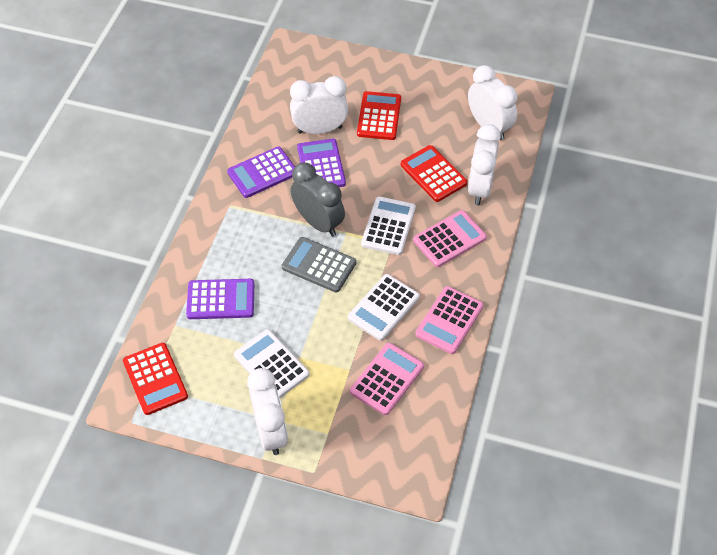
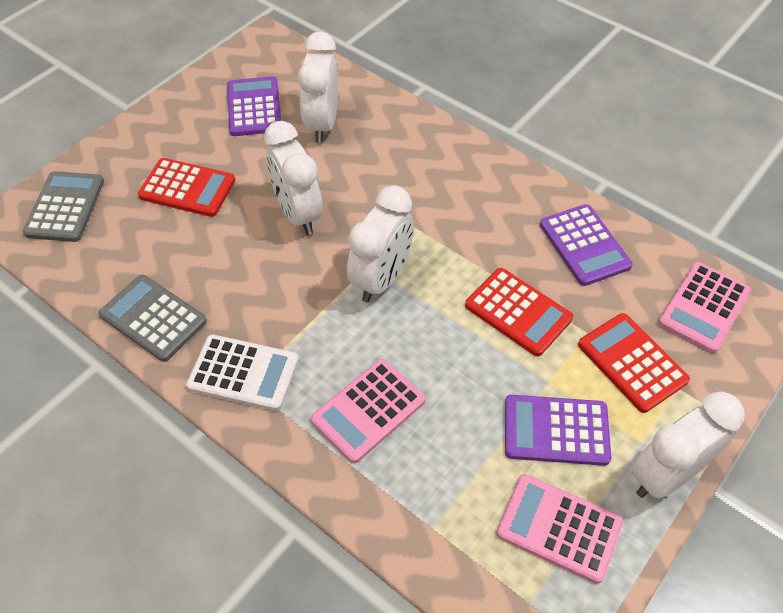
grey calculator: [282,237,356,292] = 1 -> [23,171,104,242] [99,275,207,362] = 2
grey clock: [291,163,345,237] = 1 -> none = 0
white calculator: [234,329,309,398] [348,274,420,341] [361,196,416,255] = 3 -> [186,334,299,411] = 1

